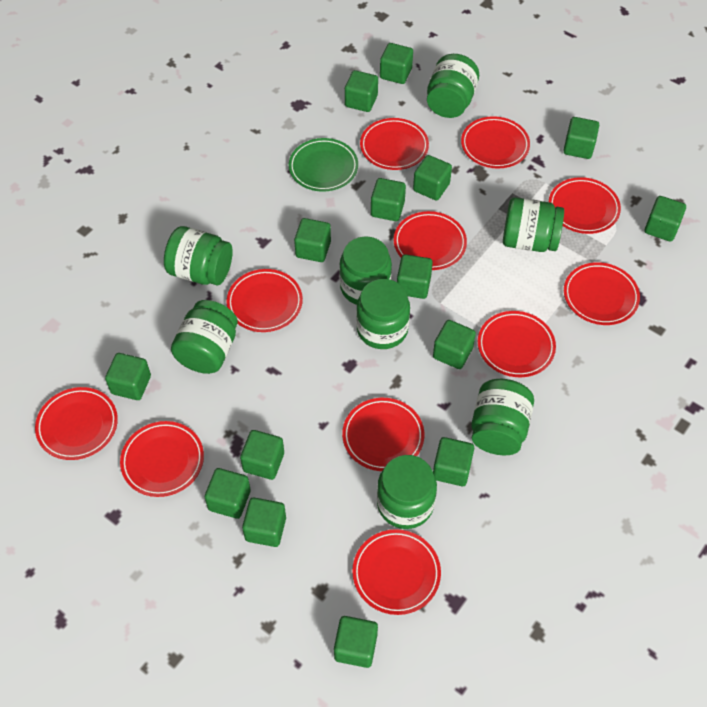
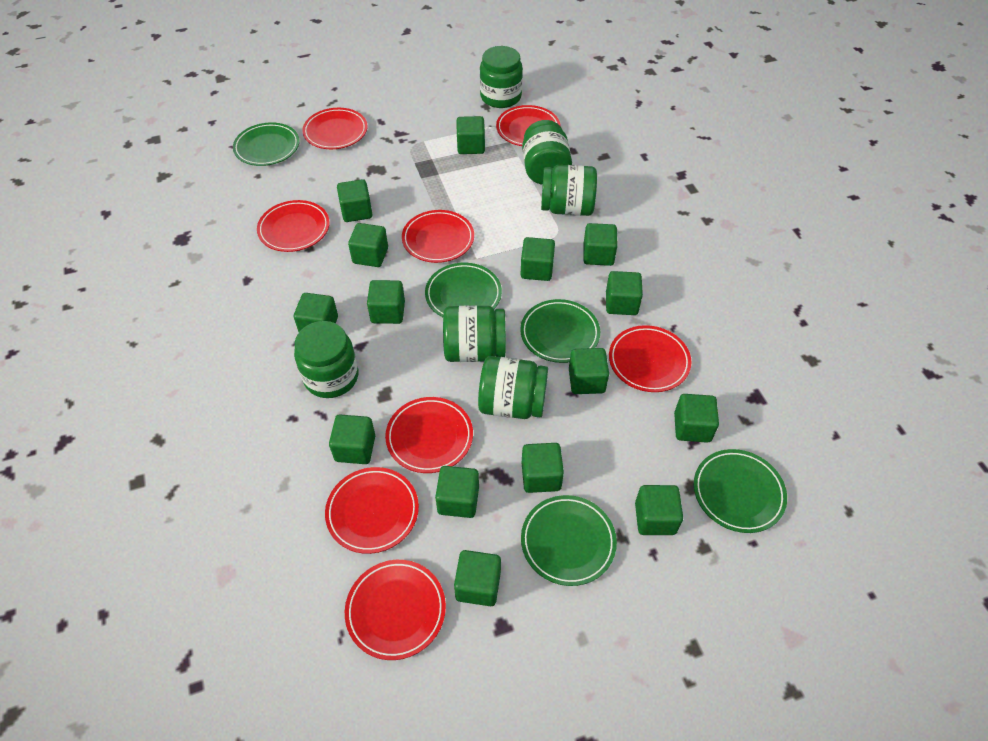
green jar: [164,226,233,286] [171,300,238,374] [339,236,392,305] [356,279,410,349] [377,455,437,529] [427,54,479,118] [471,379,534,455] [503,197,564,252] = 8 -> [294,321,358,398] [443,305,506,362] [478,356,548,419] [480,46,523,108] [522,120,572,185] [541,165,597,216] = 6
green plate: [289,138,358,192] = 1 -> [233,122,299,166] [425,263,502,317] [520,299,600,363] [521,495,617,586] [694,449,787,533] = 5
red plate: [35,387,118,460] [120,421,204,497] [226,269,303,332] [342,398,424,471] [352,529,441,615] [360,118,429,170] [394,211,467,270] [461,116,530,168] [478,311,556,377] [549,177,621,234] [564,262,640,325] = 11 -> [257,200,330,252] [302,108,367,149] [325,467,419,554] [345,560,446,660] [385,397,473,473] [402,210,474,263] [496,105,561,146] [609,325,691,392] = 8

